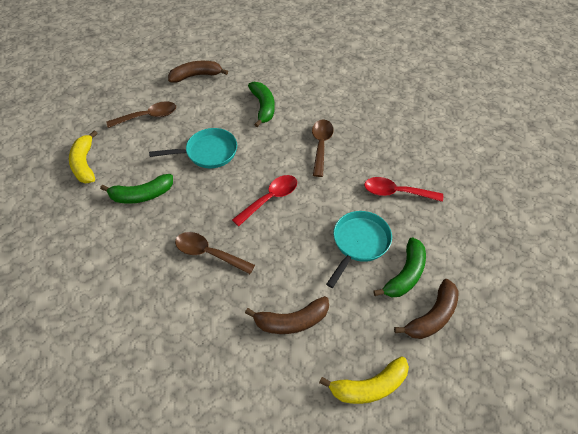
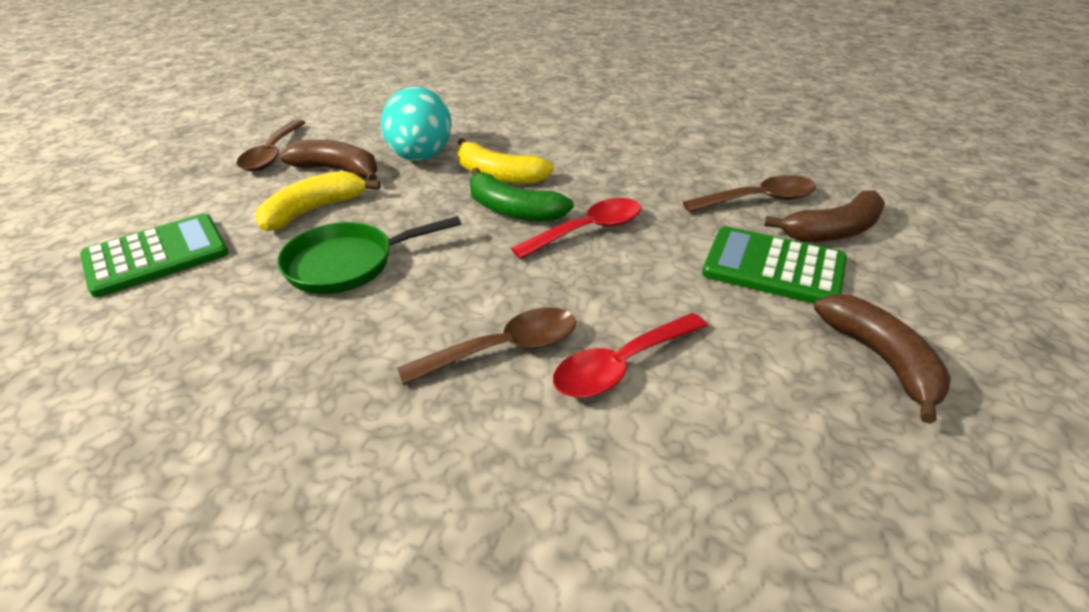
green banana: [100,174,173,204] [248,81,275,127] [373,237,426,297] = 3 -> [469,168,574,222] = 1
green calculator: none = 0 -> [80,214,229,298] [702,226,847,304] = 2
green pan: none = 0 -> [277,216,461,294] = 1
turquoise egg: none = 0 -> [381,87,452,161] = 1
turquoise pan: [149,128,237,168] [326,211,392,288] = 2 -> none = 0

